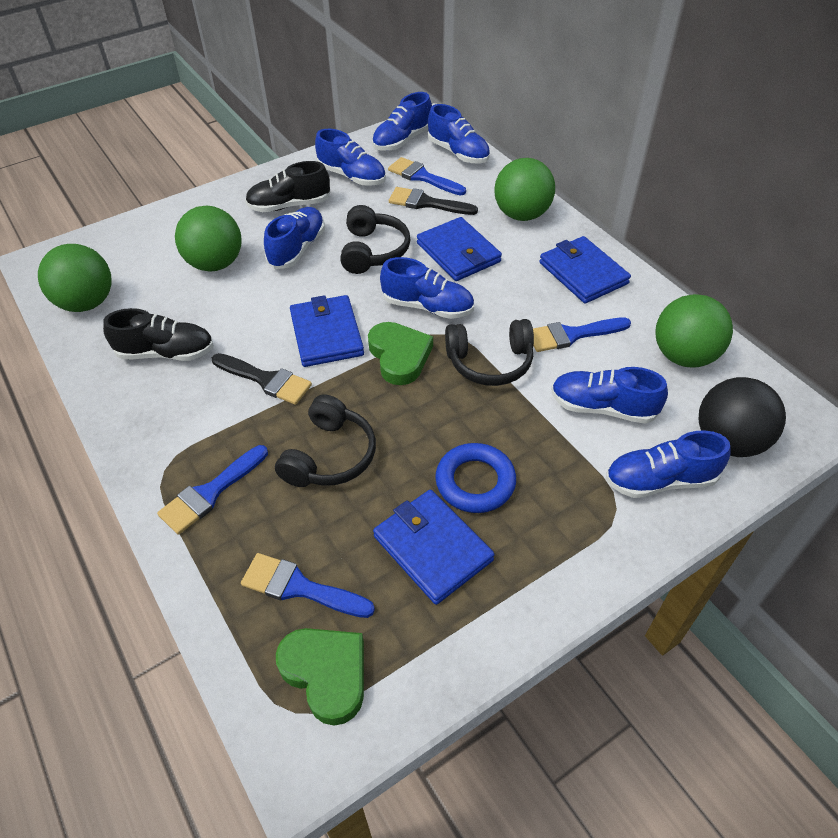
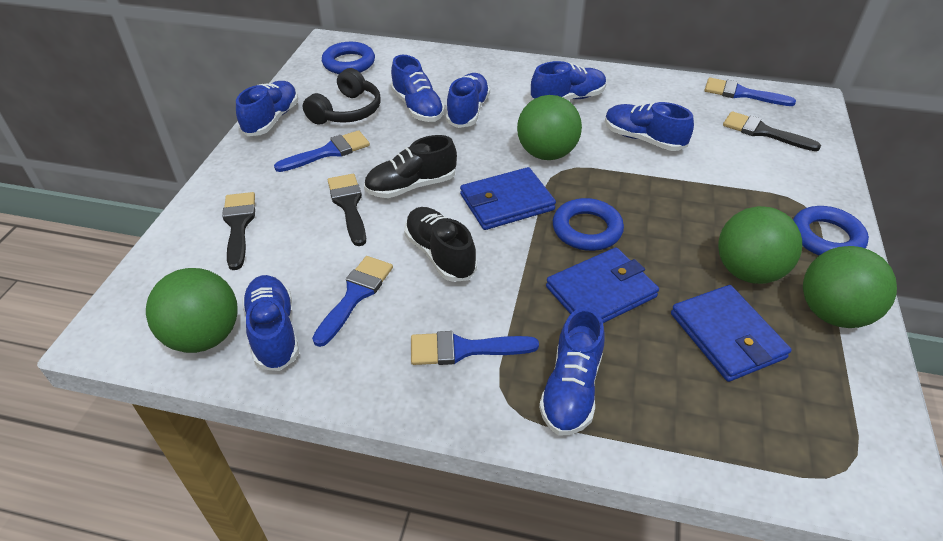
black ball: [699,377,786,457] = 1 -> none = 0
black brush: [212,353,312,405] [389,187,478,215] = 2 -> [222,192,255,270] [328,174,366,246] [723,111,821,151] = 3
black headphones: [275,394,376,487] [340,205,411,274] [445,319,534,386] = 3 -> [303,68,381,125] = 1
blue ring: [435,443,516,513] = 1 -> [322,42,375,74] [553,198,624,251] [793,206,869,255] = 3
blue wallet: [290,295,364,367] [373,490,494,605] [417,217,502,281] [539,236,631,304] = 4 -> [460,167,556,230] [546,247,659,323] [671,285,792,382] = 3
green heart: [276,628,364,726] [368,322,433,385] = 2 -> none = 0

